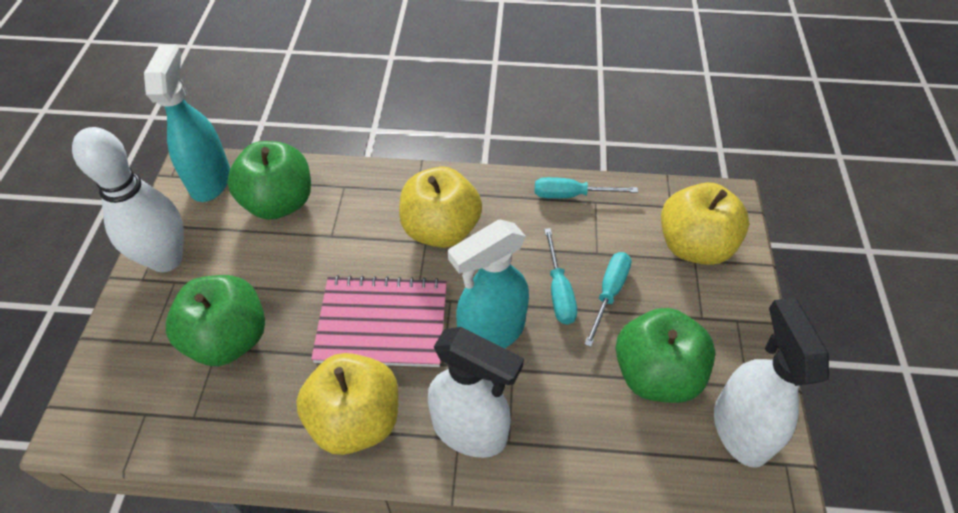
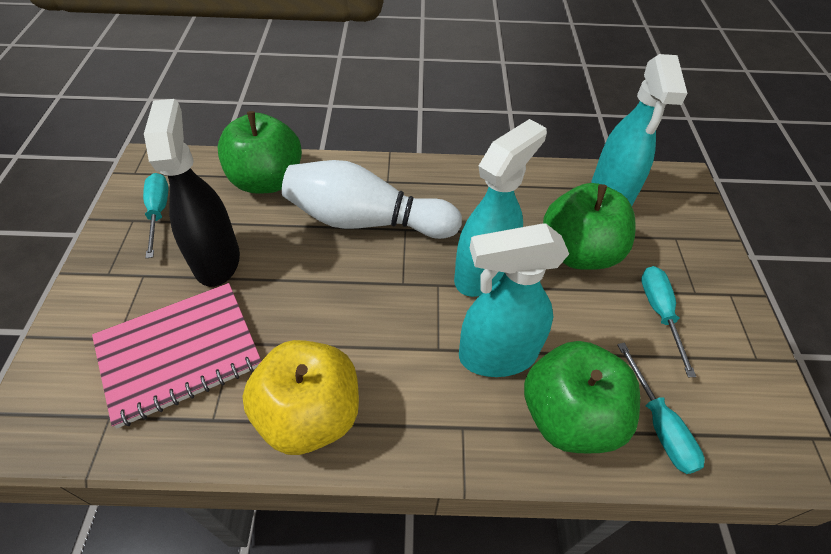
black spray bottle: none = 0 -> [144,99,240,287] = 1
turquoise spray bottle: [144,45,230,202] [448,220,529,349] = 2 -> [454,119,547,297] [459,223,569,377] [591,54,687,206] = 3
white spray bottle: [428,327,524,458] [714,297,829,467] = 2 -> none = 0
yellow apple: [296,353,398,455] [399,167,482,248] [661,182,749,265] = 3 -> [242,340,359,455] = 1

